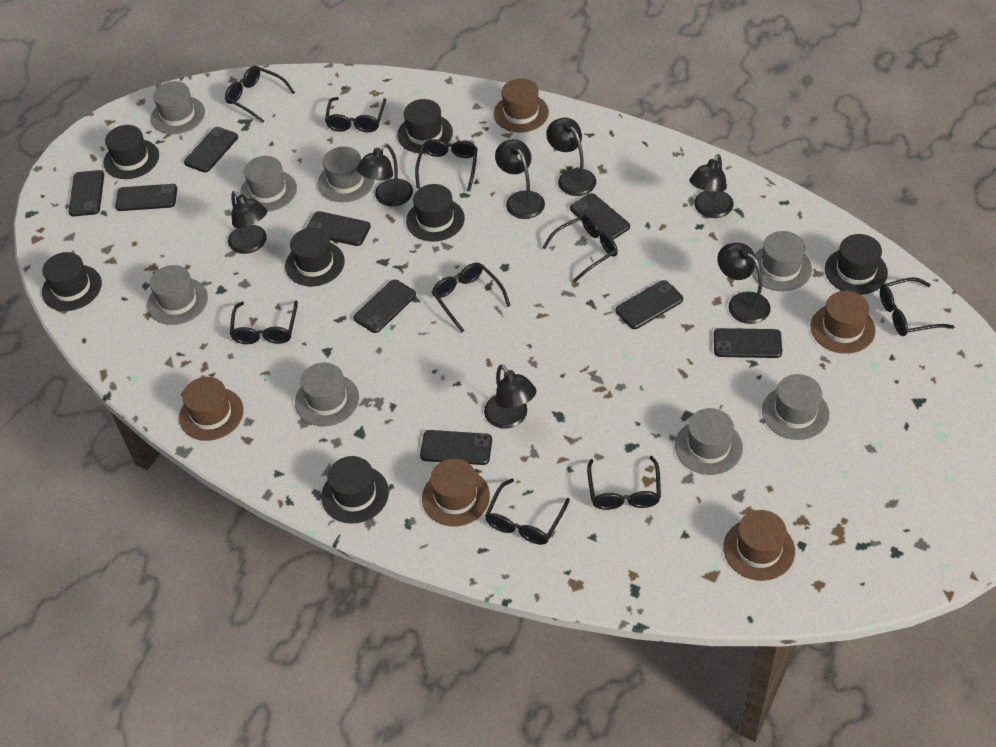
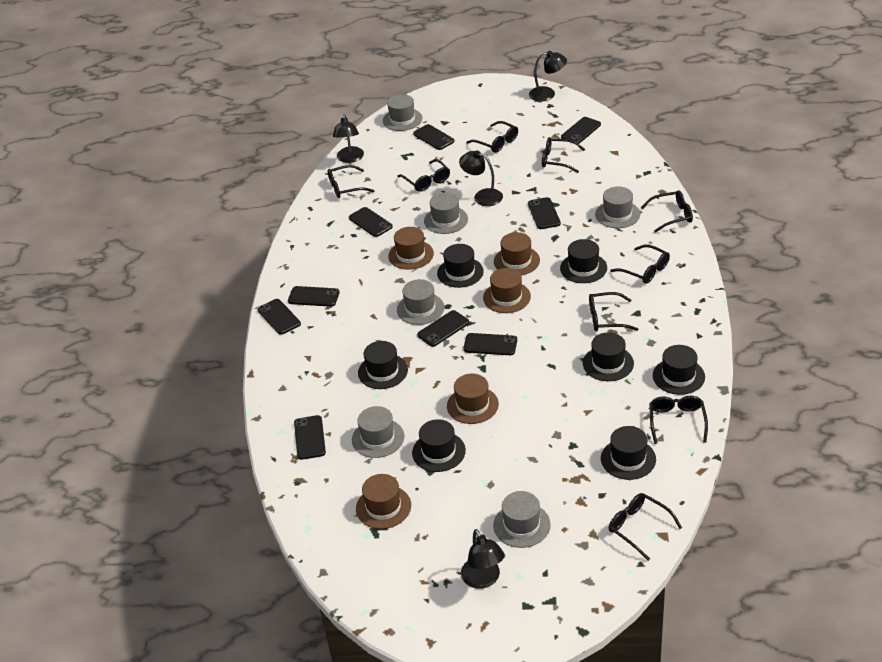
black lamp: [228,191,267,254] [357,144,413,206] [484,364,536,429] [495,139,545,219] [546,118,596,196] [689,154,734,218] [718,243,771,324] = 7 -> [333,114,364,163] [459,151,503,206] [461,529,505,589] [529,51,567,101] = 4
grey hat: [147,265,208,325] [151,81,205,134] [240,156,297,212] [295,363,359,426] [318,147,374,202] [675,408,743,475] [752,231,812,291] [762,374,829,440] = 8 -> [352,406,404,458] [383,94,422,131] [397,279,444,325] [424,193,468,234] [493,491,551,548] [595,186,640,228] = 6

